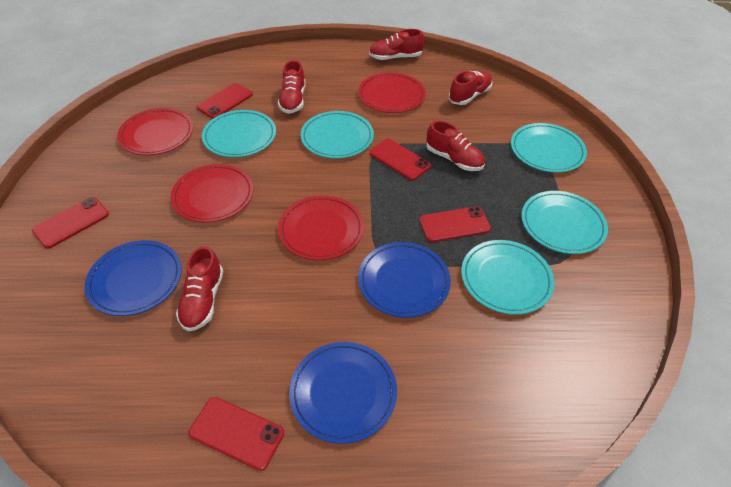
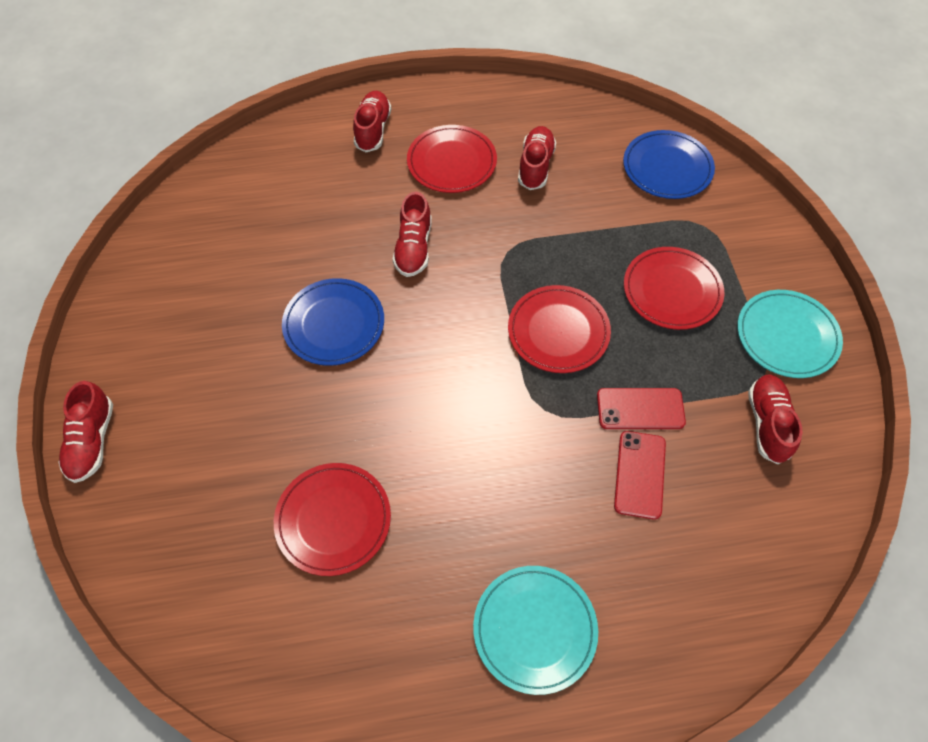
blue plate: [85,240,182,316] [289,342,397,444] [358,242,451,318] = 3 -> [282,278,384,366] [623,130,715,199] = 2
red phone: [32,197,109,249] [189,397,284,471] [196,83,253,119] [369,139,431,181] [419,206,491,242] = 5 -> [597,388,686,429] [614,431,666,520] = 2
turquoise plate: [202,110,276,157] [300,111,374,159] [461,240,554,315] [511,123,587,173] [521,191,608,254] = 5 -> [473,566,598,695] [737,290,843,378] = 2

